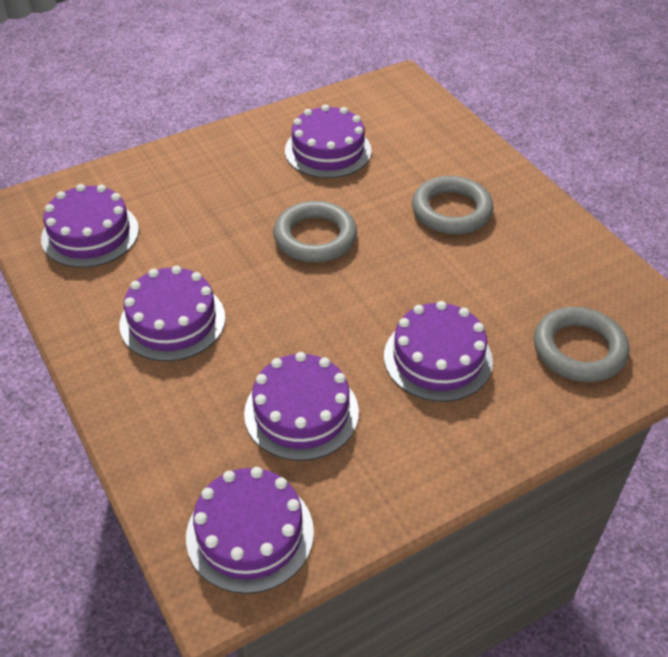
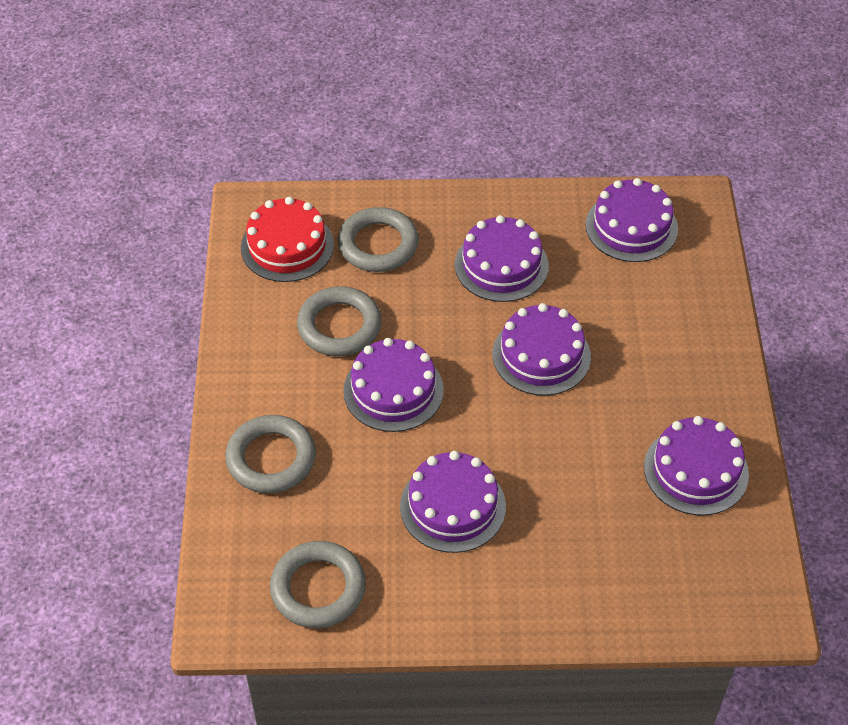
grey ring: [273,201,357,263] [412,176,494,234] [534,307,630,382] = 3 -> [225,415,316,493] [270,541,366,628] [297,287,382,356] [338,207,419,272] = 4
red cake: none = 0 -> [241,197,334,282] = 1

